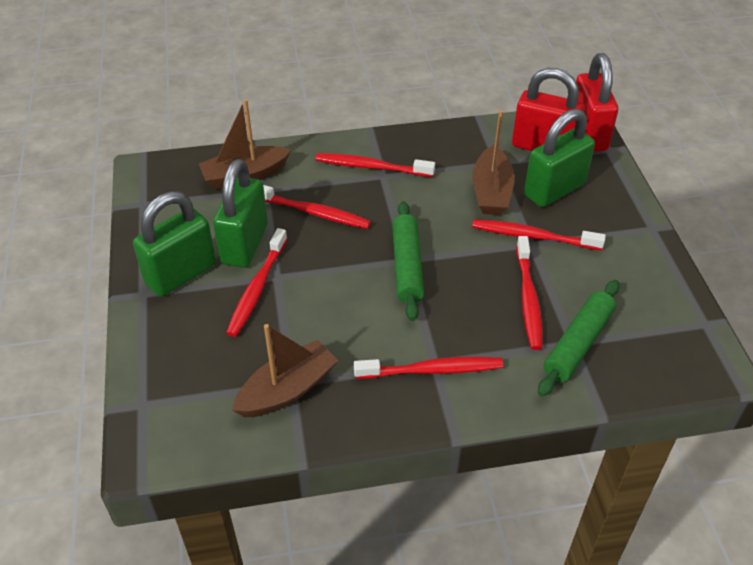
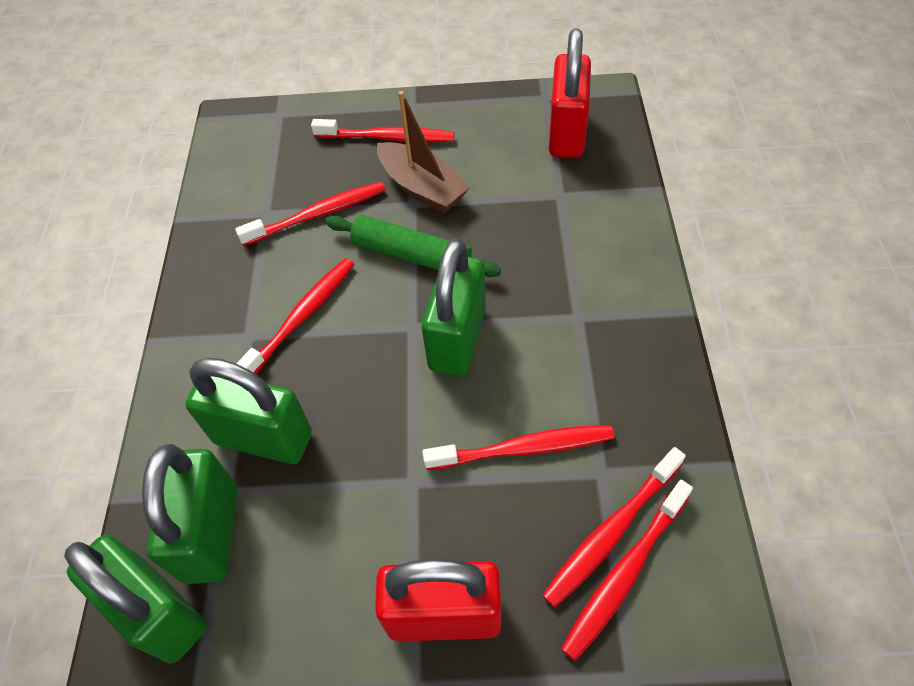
brown boat: [199,99,291,189] [232,324,338,417] [472,110,515,215] = 3 -> [377,91,470,213] = 1
green padlock: [133,191,216,297] [213,159,268,268] [524,109,595,207] = 3 -> [64,535,207,664] [142,444,237,584] [186,358,312,464] [422,238,486,377] = 4
green rolling pin: [392,201,424,321] [538,280,619,397] = 2 -> [325,215,501,277] = 1

